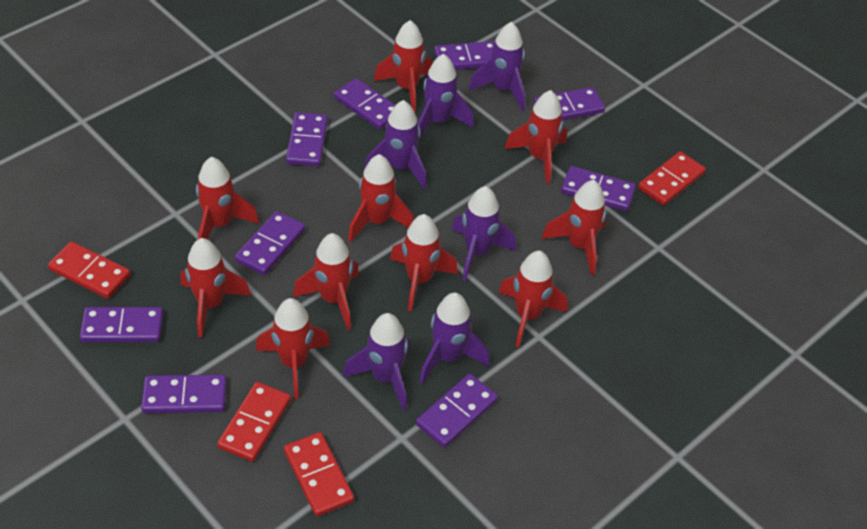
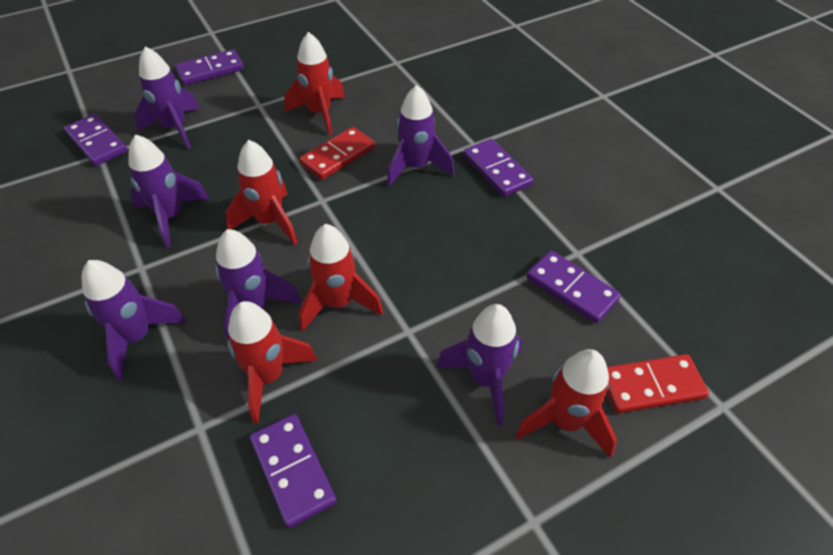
purple domino: [80,307,163,342] [141,375,227,413] [235,211,305,275] [286,112,328,167] [334,78,395,130] [416,374,498,448] [434,41,495,70] [534,87,605,120] [561,166,636,211] = 9 -> [64,114,127,166] [175,49,244,85] [250,414,337,528] [463,139,533,197] [527,250,621,323] = 5
red domino: [48,241,131,299] [217,382,291,462] [284,432,354,517] [638,151,706,206] = 4 -> [300,127,375,180] [606,354,709,414] = 2
red rocket: [180,238,251,338] [196,157,259,239] [256,298,330,399] [293,233,359,330] [348,154,414,242] [374,20,433,112] [390,214,458,311] [499,251,568,347] [504,90,567,184] [541,180,607,276] = 10 -> [225,140,298,245] [227,301,318,424] [285,32,345,135] [299,224,383,331] [516,349,617,458] = 5

